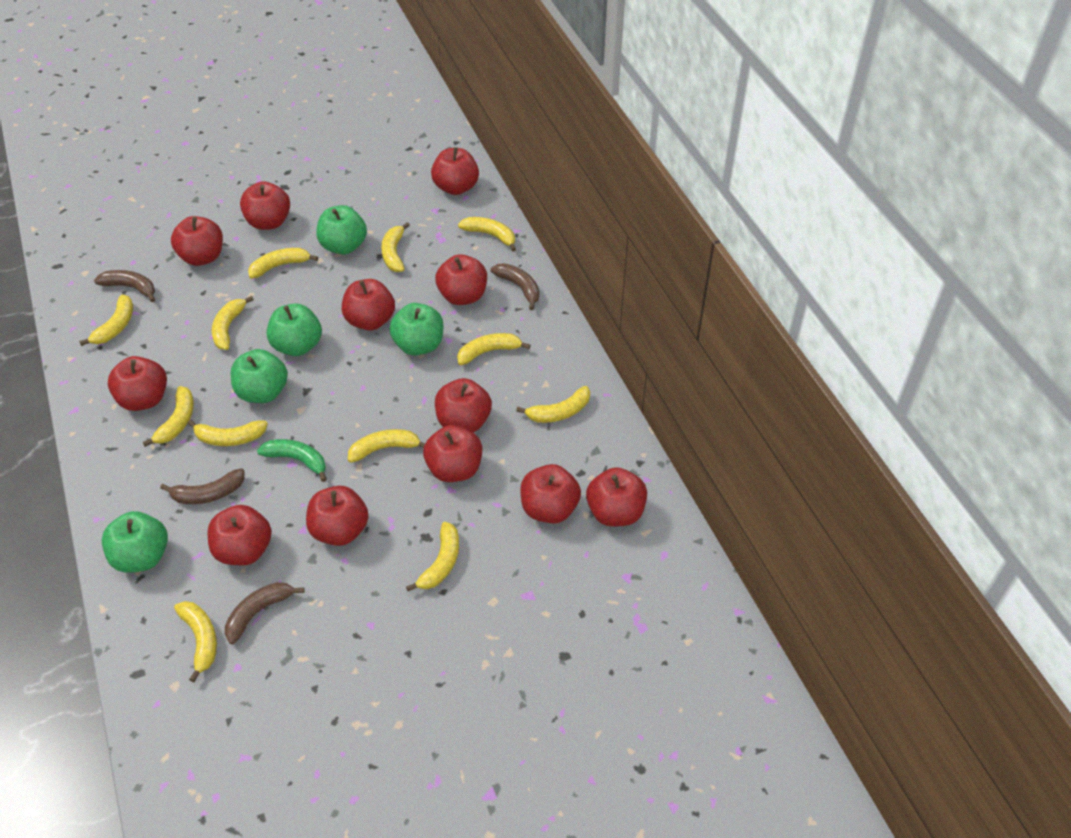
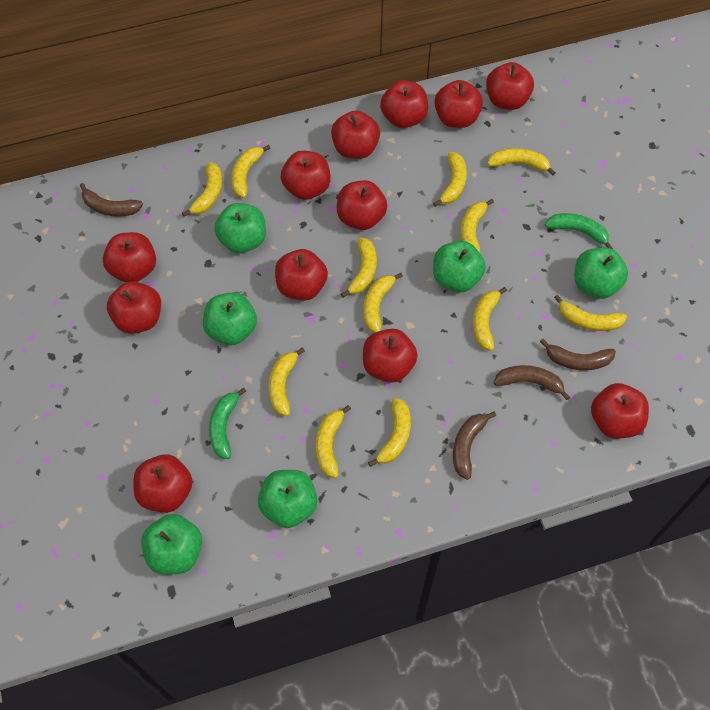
green apple: [102,511,168,573] [230,349,288,403] [267,304,322,356] [316,205,367,255] [389,303,443,356] = 5 -> [141,514,202,574] [203,293,257,345] [214,203,266,253] [258,470,317,528] [433,241,486,292] [574,247,628,299] = 6
green banana: [257,439,327,482] = 1 -> [209,387,246,459] [545,213,613,249] = 2

